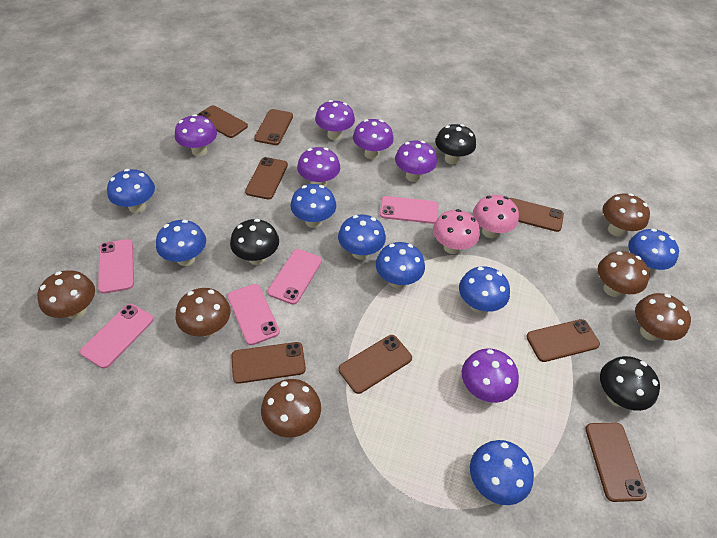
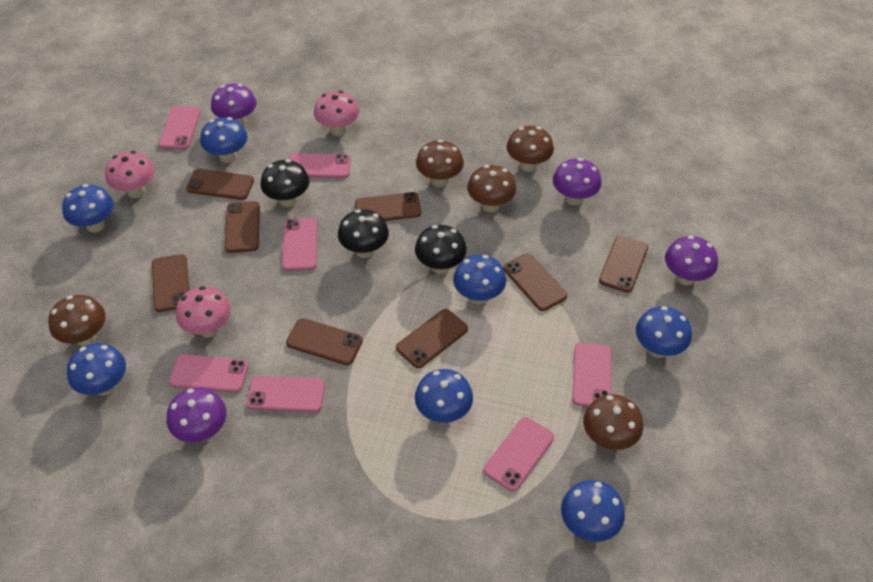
blue mushroom: [107,169,155,213] [156,220,206,266] [290,184,336,228] [338,215,386,260] [376,242,425,288] [459,266,510,313] [470,440,534,505] [628,228,679,272] = 8 -> [62,184,114,233] [67,343,126,396] [200,117,248,163] [415,369,473,423] [453,255,506,305] [561,480,625,542] [636,306,692,358] = 7
brown mushroom: [37,270,95,319] [176,288,230,337] [261,379,321,438] [598,251,650,297] [602,193,650,237] [635,293,691,341] = 6 -> [48,295,106,346] [416,140,464,187] [467,165,516,212] [507,126,554,172] [583,394,643,450] = 5
pink mushroom: [433,209,480,254] [473,195,519,238] = 2 -> [105,151,155,198] [176,286,231,337] [314,91,360,136] = 3
pink phone: [80,304,154,369] [98,239,134,294] [228,284,280,345] [268,249,322,305] [380,196,438,224] = 5 -> [159,106,201,149] [169,354,248,393] [247,376,325,412] [282,218,317,271] [289,153,351,178] [484,417,554,491] [572,343,611,407] = 7
purple mushroom: [175,114,217,156] [297,147,340,187] [315,100,355,140] [353,119,394,159] [395,141,437,182] [462,348,519,403] = 6 -> [167,387,227,442] [211,84,257,126] [553,158,602,206] [665,235,718,285] = 4

